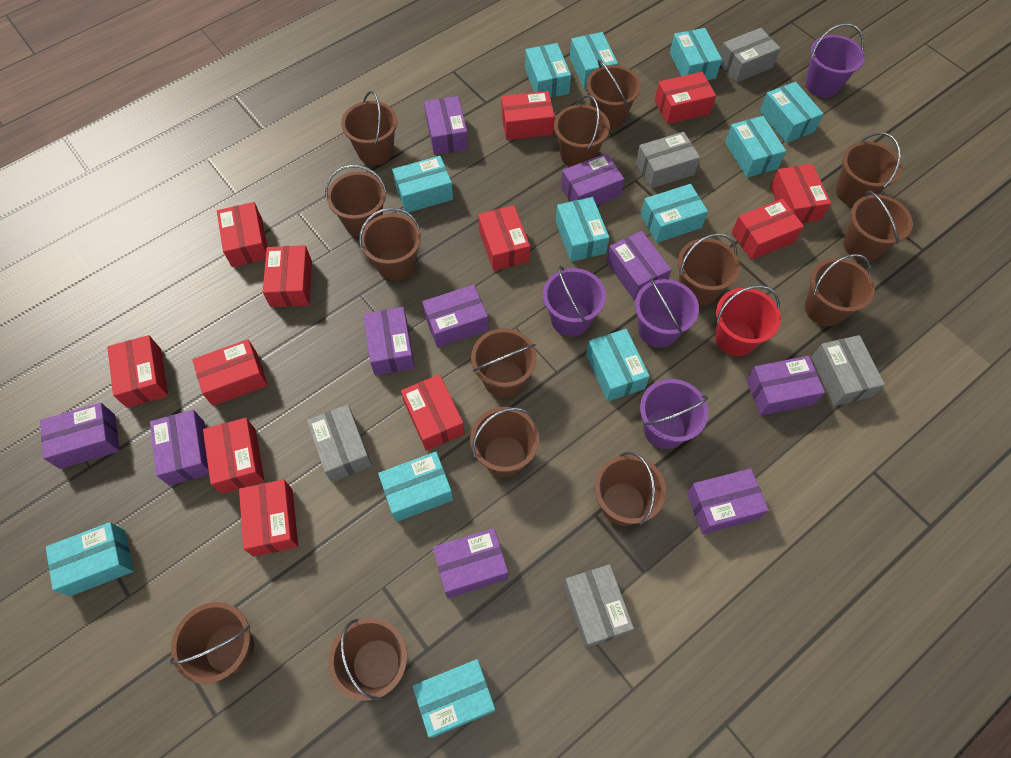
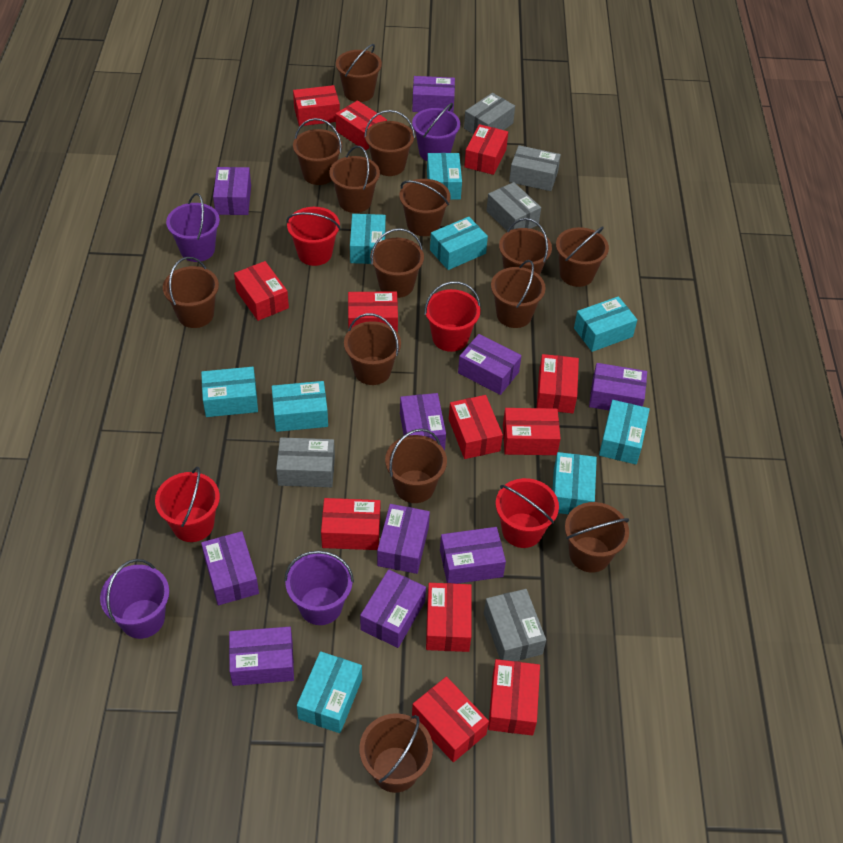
red bucket: [715,285,781,356] = 1 -> [155,467,220,542] [286,207,340,266] [424,281,481,352] [496,478,559,548] = 4
turquoise box: [46,522,134,596] [378,452,453,522] [392,156,453,213] [413,659,496,738] [525,43,571,98] [556,197,609,262] [570,32,618,89] [586,329,650,401] [641,184,708,243] [670,28,722,80] [725,116,786,178] [760,82,823,143] = 12 -> [201,367,258,417] [272,381,328,432] [297,651,362,733] [350,214,386,264] [427,153,462,200] [430,217,488,270] [552,452,597,514] [574,296,637,352] [599,400,650,464] = 9

